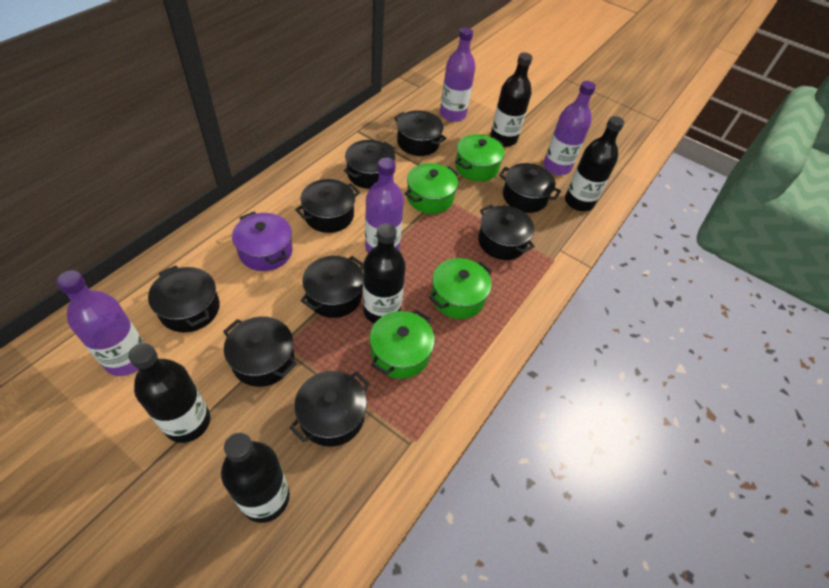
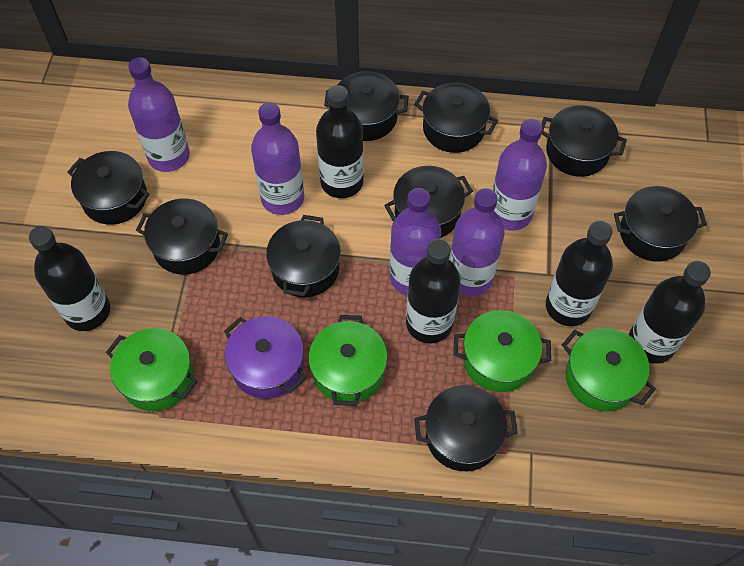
purple bottle: [56,270,144,376] [365,158,404,253] [440,28,475,122] [543,81,596,175] = 4 -> [128,57,190,172] [251,102,304,215] [390,188,441,295] [449,188,505,296] [493,119,547,230] = 5

